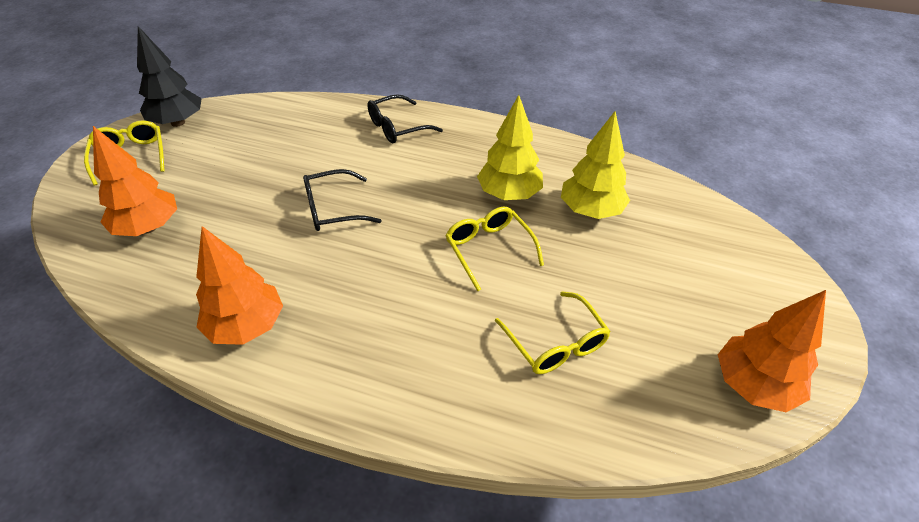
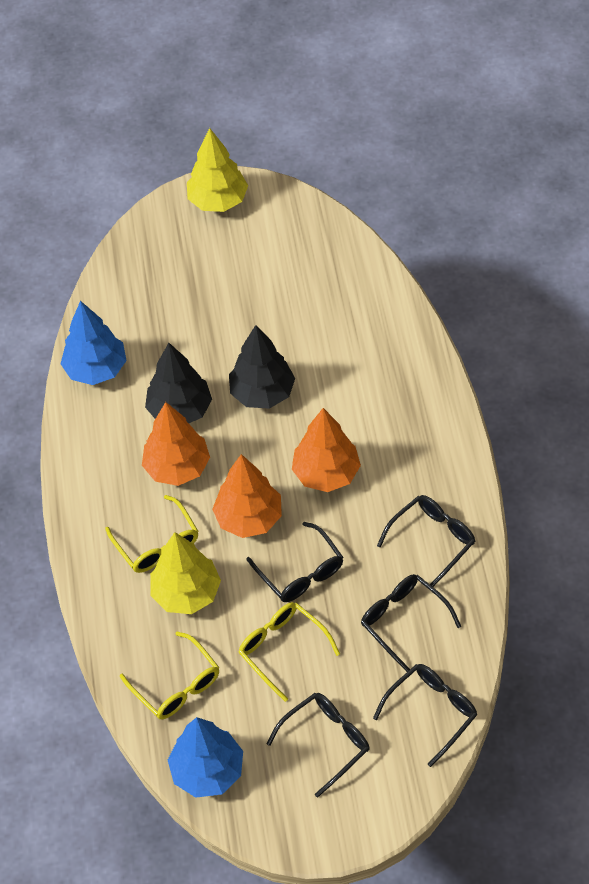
black glasses: [303,169,382,231] [367,94,443,143] = 2 -> [246,522,343,602] [267,693,370,797] [361,574,461,672] [373,664,477,767] [377,495,475,587] = 5
black tree: [137,26,202,127] = 1 -> [145,343,212,423] [229,325,295,409] = 2
blue tree: none = 0 -> [61,301,127,385] [168,717,243,798] = 2

